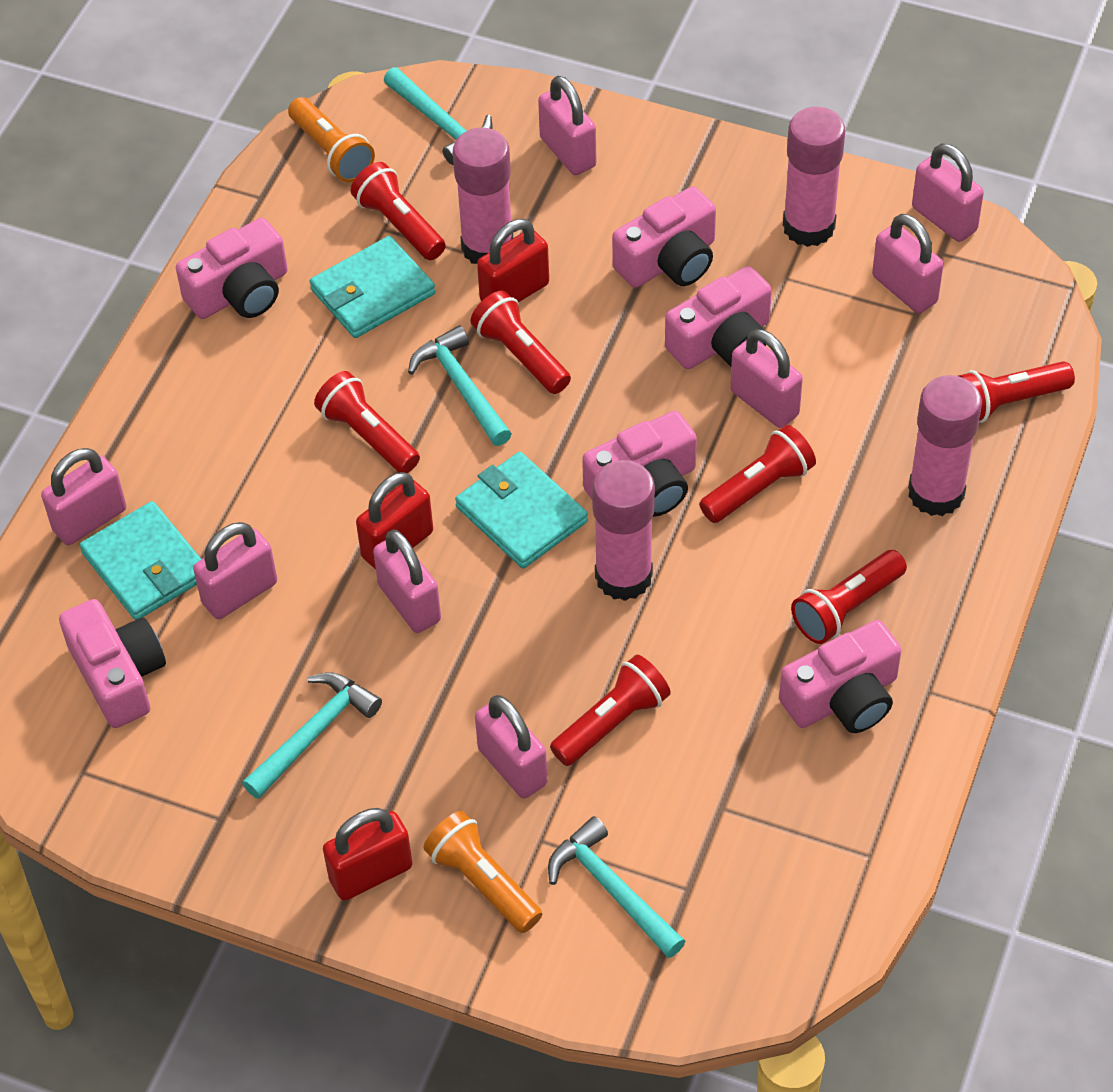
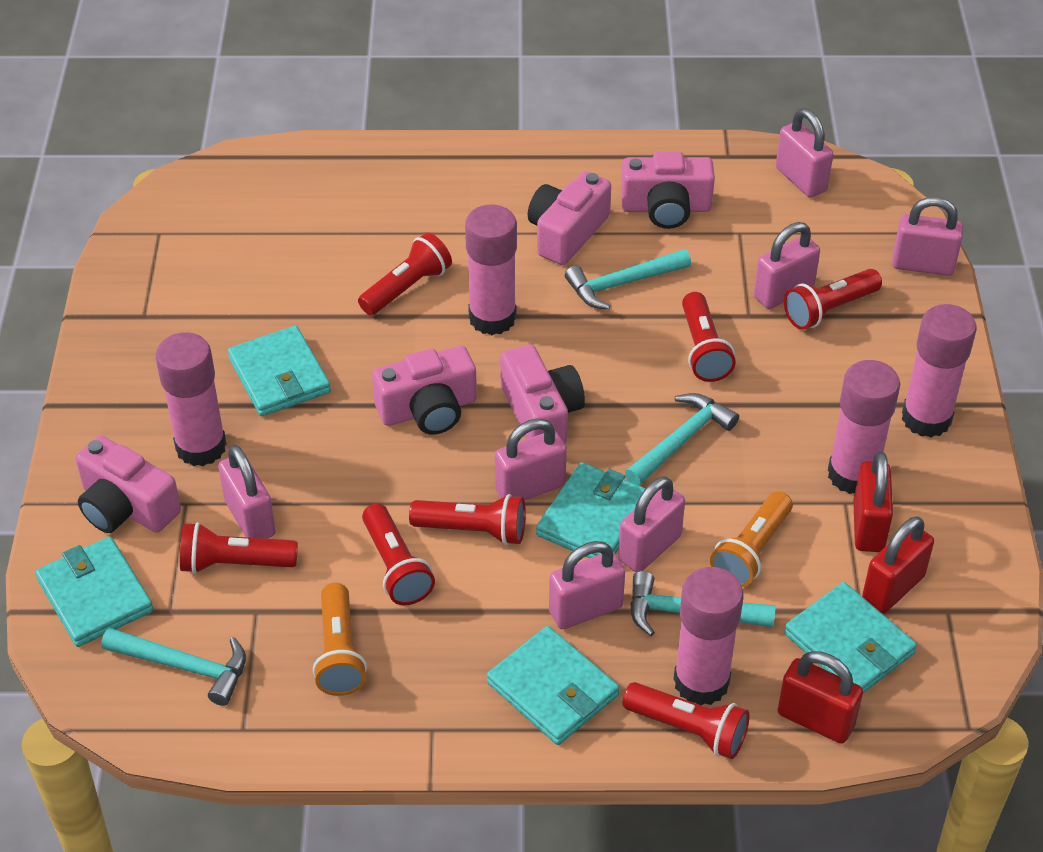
pink camera: [59,599,166,728] [176,218,288,319] [582,411,697,517] [612,186,716,288] [665,266,772,369] [779,620,901,733] = 6 -> [75,435,181,533] [372,346,477,434] [500,344,585,444] [528,171,611,265] [621,152,715,229] = 5
pink glue stick: [453,128,513,264] [592,460,655,601] [783,107,845,247] [908,375,982,516] = 4 -> [155,332,227,466] [465,205,517,335] [674,567,744,705] [828,360,900,494] [902,304,977,437] = 5
pink padlock: [41,448,126,545] [193,522,277,619] [373,530,441,633] [475,695,548,799] [538,76,596,175] [730,329,803,428] [872,214,944,313] [912,143,984,242] = 8 -> [218,445,276,539] [495,418,567,500] [549,541,625,629] [618,476,685,572] [754,222,820,309] [776,108,833,198] [892,197,963,276] = 7
turquoise wallet: [80,501,202,620] [309,236,435,338] [455,452,588,568] = 3 -> [35,537,153,647] [228,326,331,416] [487,626,619,745] [536,462,645,558] [784,582,917,693] = 5

